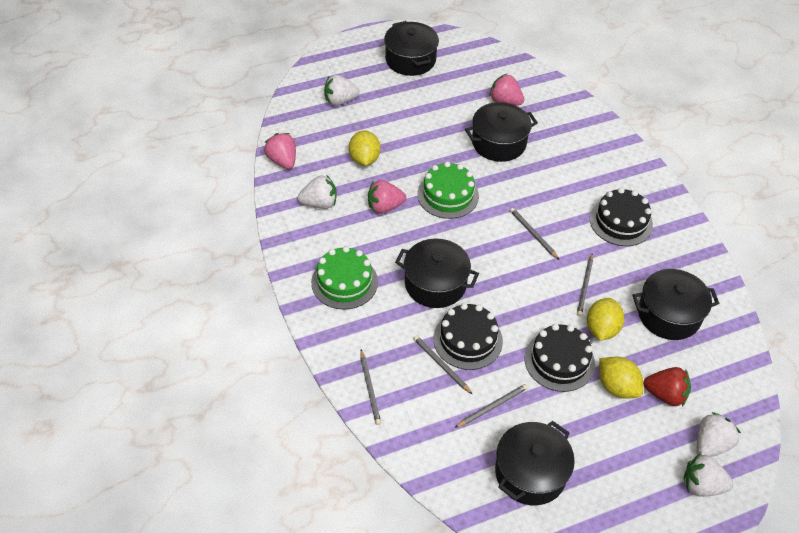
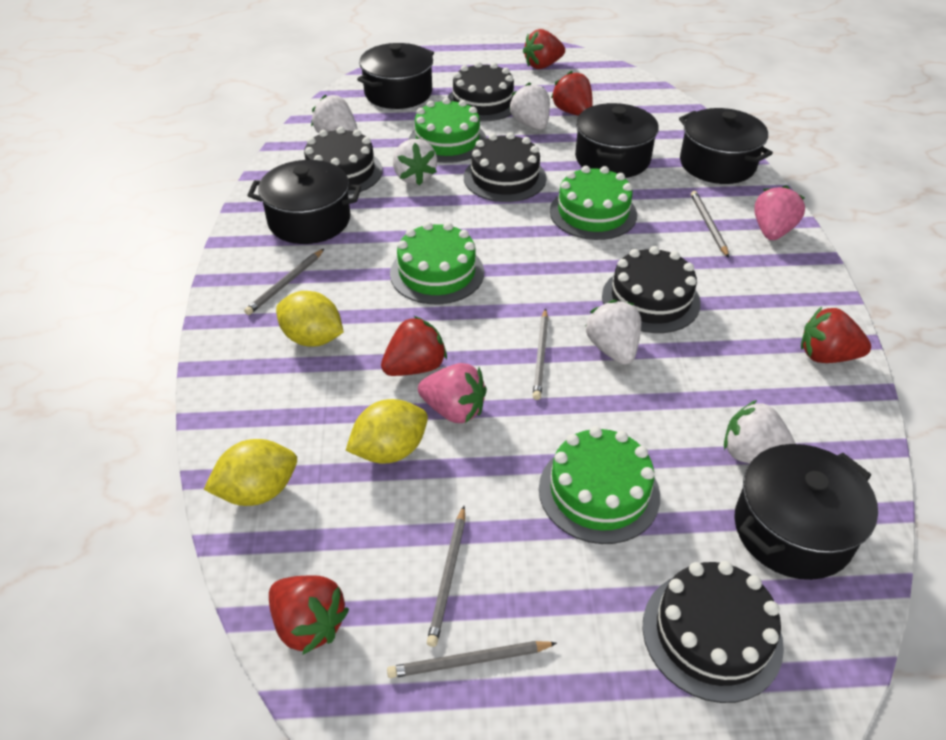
black cake: [433,303,503,370] [524,324,595,392] [590,188,653,246] = 3 -> [304,127,382,195] [447,62,514,121] [464,132,547,202] [602,246,701,333] [643,561,784,703] = 5
green cake: [311,246,378,310] [417,161,479,219] = 2 -> [390,222,484,304] [409,98,487,163] [539,426,660,544] [550,166,637,240] = 4
pink strawberry: [264,133,296,169] [368,180,406,214] [489,74,524,105] = 3 -> [418,363,487,423] [755,185,805,240] = 2
red strawberry: [643,367,691,406] = 1 -> [269,575,349,655] [381,316,447,376] [523,29,565,69] [551,71,593,116] [801,307,871,363] = 5
white strawberry: [298,175,337,209] [324,75,360,106] [683,454,734,497] [697,412,741,457] = 4 -> [311,94,358,133] [393,139,437,186] [509,82,550,130] [585,300,641,365] [724,400,796,463] = 5

